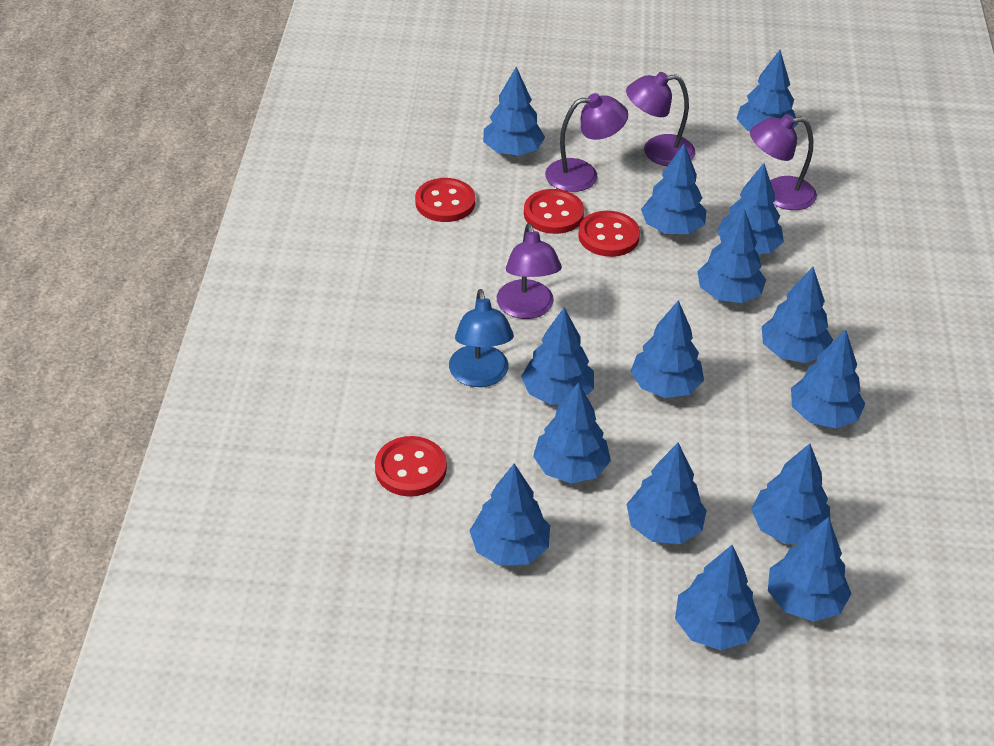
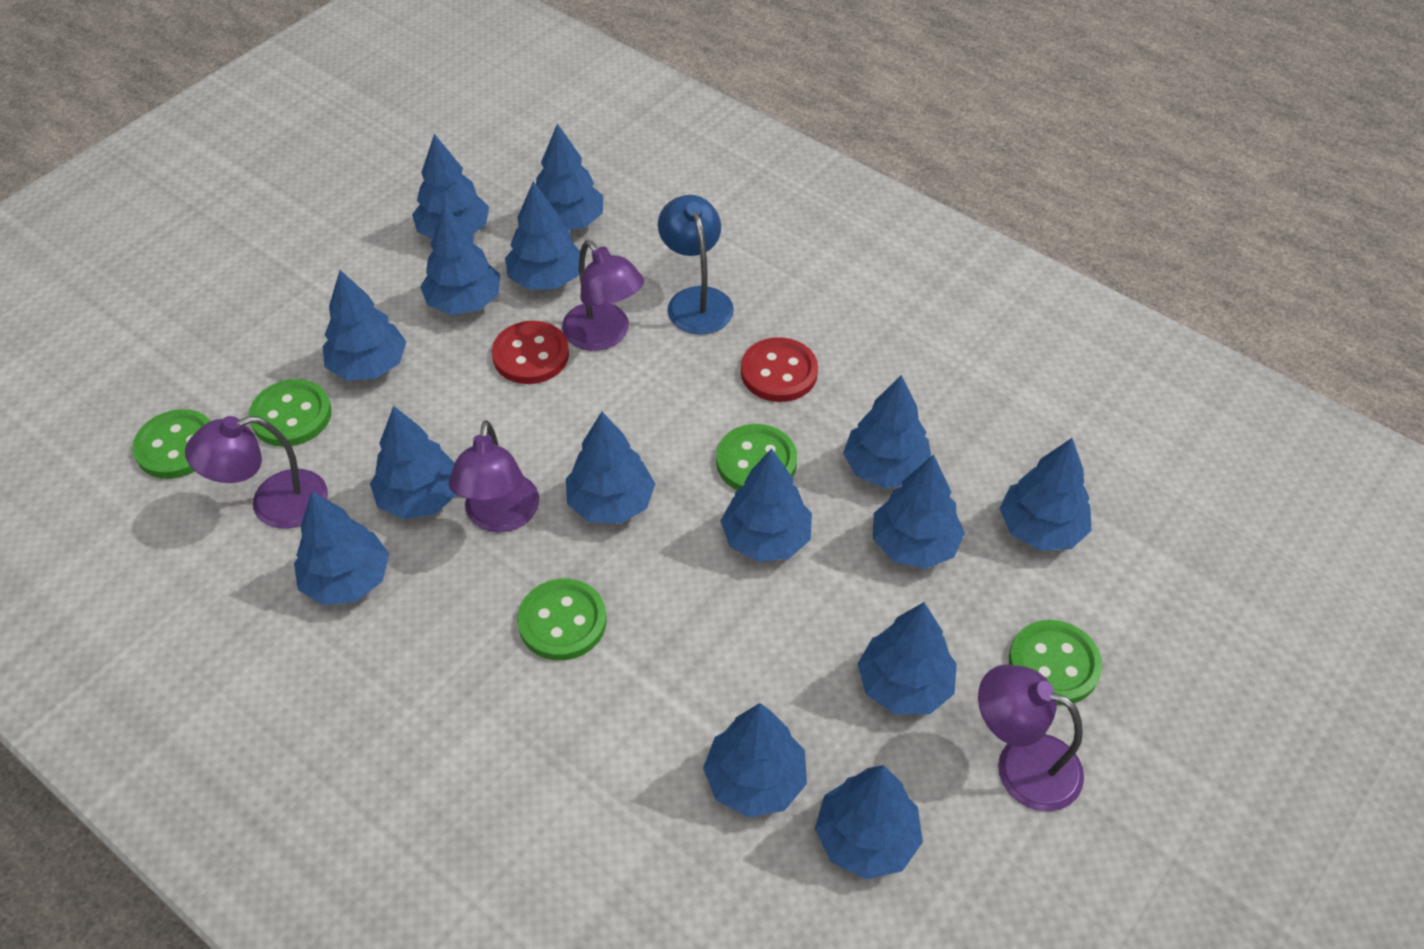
green button: none = 0 -> [132,409,211,479] [249,379,332,447] [517,579,607,660] [716,424,797,490] [1009,620,1102,705] = 5
red button: [375,436,447,497] [415,178,475,222] [524,189,584,234] [578,211,640,257] = 4 -> [492,321,569,384] [741,337,818,402] = 2

